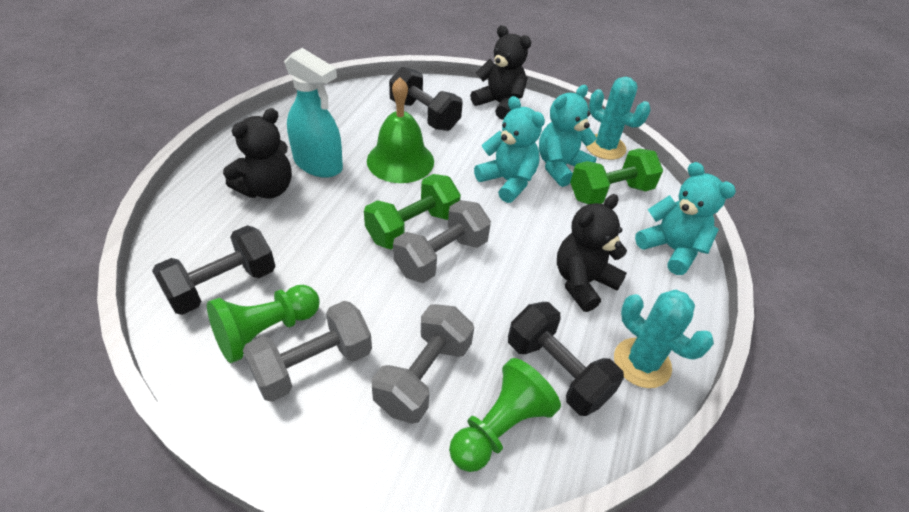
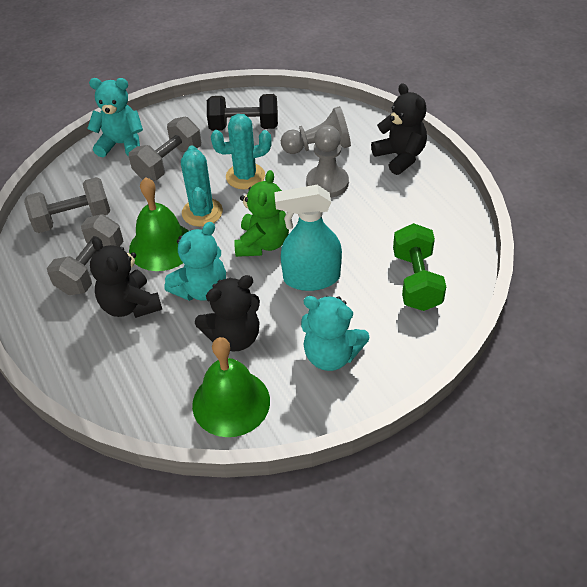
black dumbbell: [152,225,275,315] [389,67,463,131] [508,302,624,416] = 3 -> [207,94,278,131] = 1
green bell: [367,77,434,183] = 1 -> [129,177,188,271] [192,337,270,437] = 2
green dumbbell: [364,174,461,249] [570,148,663,204] = 2 -> [393,223,446,311] = 1
green pawn: [207,285,320,363] [449,358,561,472] = 2 -> none = 0
green teddy bear: none = 0 -> [234,170,289,257] = 1
grey pawn: none = 0 -> [281,106,351,154] [306,125,349,198] = 2

